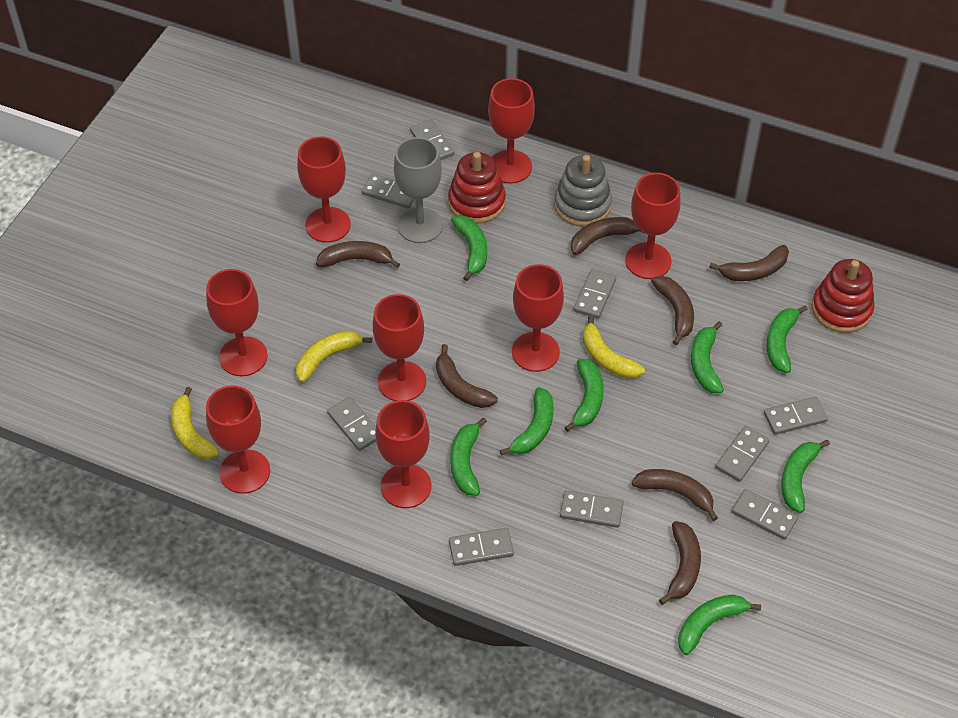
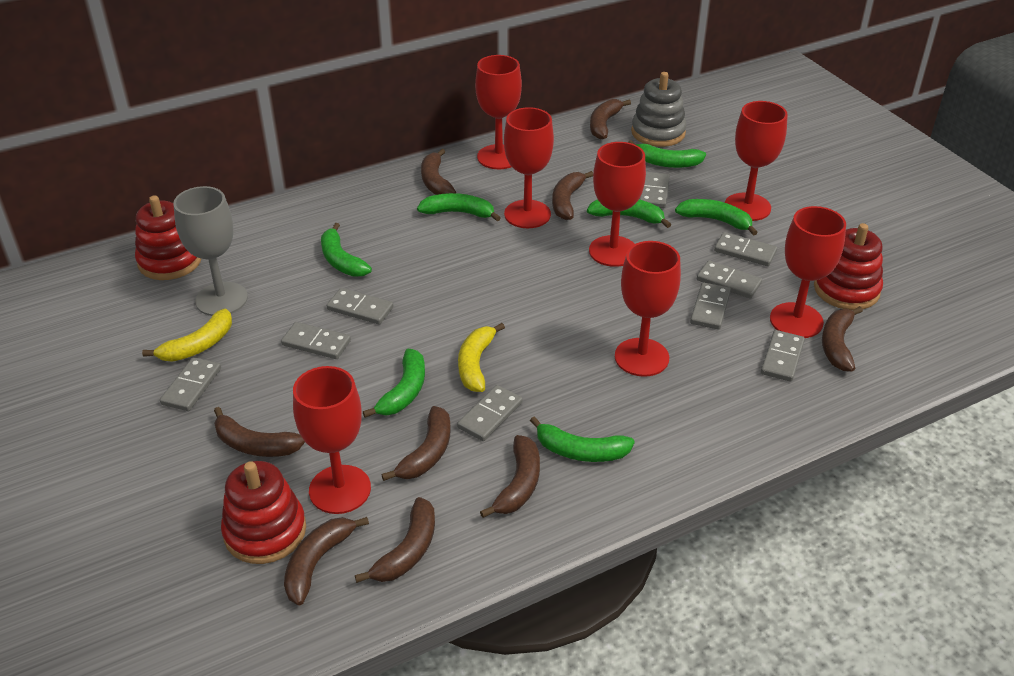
brown banana: [316,241,400,268] [436,344,498,408] [570,217,643,255] [632,469,718,521] [651,276,694,345] [659,521,701,605] [709,245,789,281] = 7 -> [214,407,305,457] [284,517,369,605] [355,497,435,583] [381,406,451,481] [421,149,456,195] [480,435,540,518] [552,171,593,220] [590,99,631,140] [822,306,863,372] = 9
green banana: [450,417,487,496] [451,215,487,281] [499,387,553,456] [564,358,604,432] [678,594,761,655] [691,321,724,393] [766,305,808,373] [781,440,830,513] = 8 -> [321,223,372,277] [363,349,425,418] [417,193,501,221] [530,416,635,462] [587,199,671,228] [628,140,706,168] [675,199,758,236] = 7
red goblet: [206,269,268,376] [206,385,270,494] [297,137,351,243] [373,294,426,401] [375,400,431,508] [488,78,535,184] [512,264,564,372] [625,173,680,279] = 8 -> [293,366,371,514] [475,55,522,169] [504,107,554,228] [589,142,646,267] [615,241,681,377] [725,101,788,221] [770,206,846,338] = 7
red stacking toy: [448,152,506,224] [812,259,875,333] = 2 -> [135,195,201,280] [221,461,306,564] [814,223,883,310] = 3
yellow banana: [171,387,219,459] [296,331,372,383] [583,315,645,379] = 3 -> [142,309,232,362] [458,323,505,392] = 2

